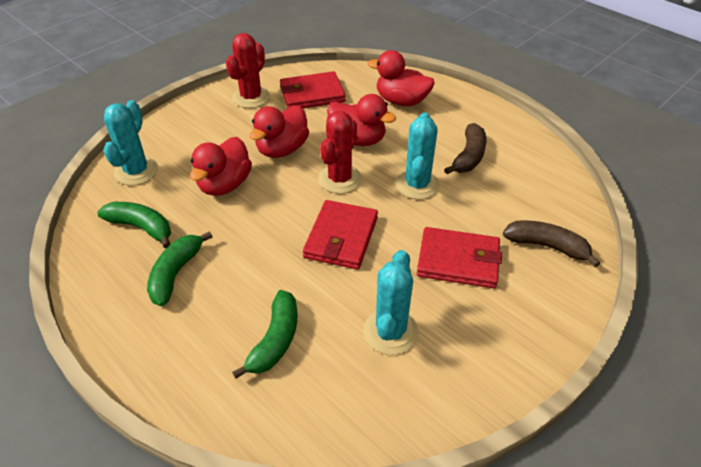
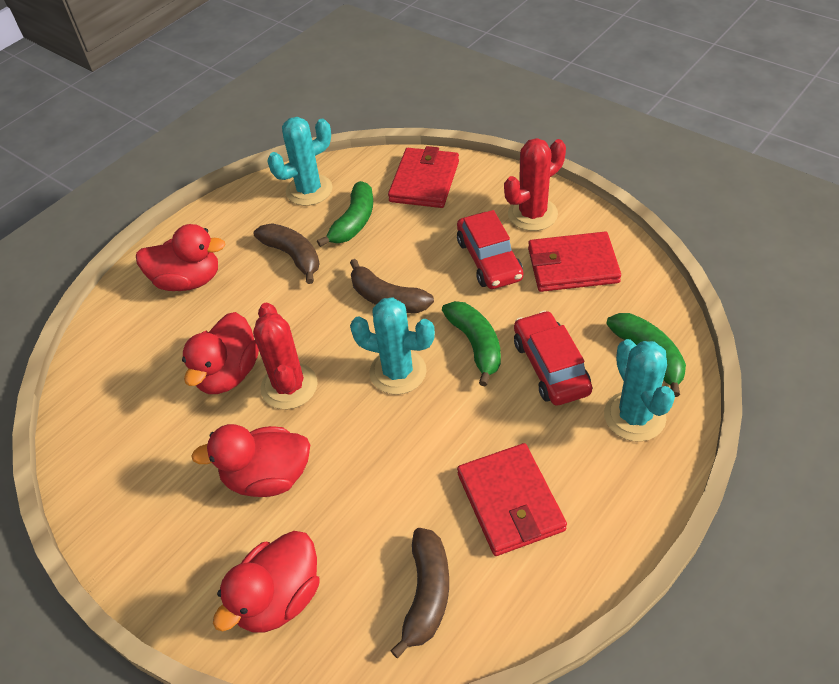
brown banana: [444,123,486,174] [503,220,600,267] = 2 -> [253,223,320,284] [350,259,434,313] [390,528,449,658] = 3
red car: none = 0 -> [457,210,523,289] [514,310,592,405] = 2

